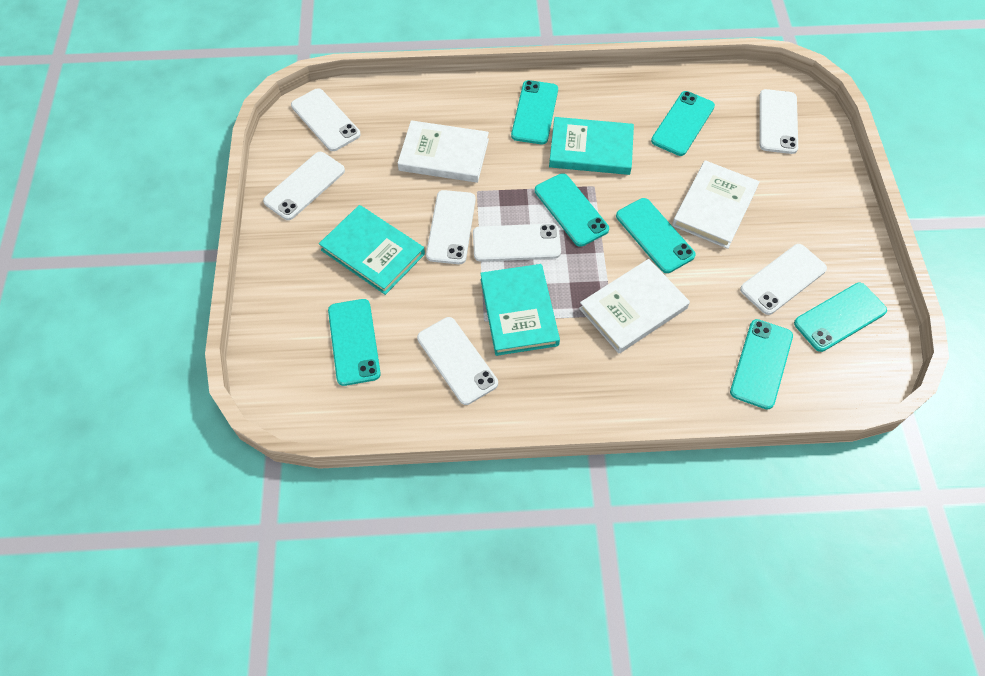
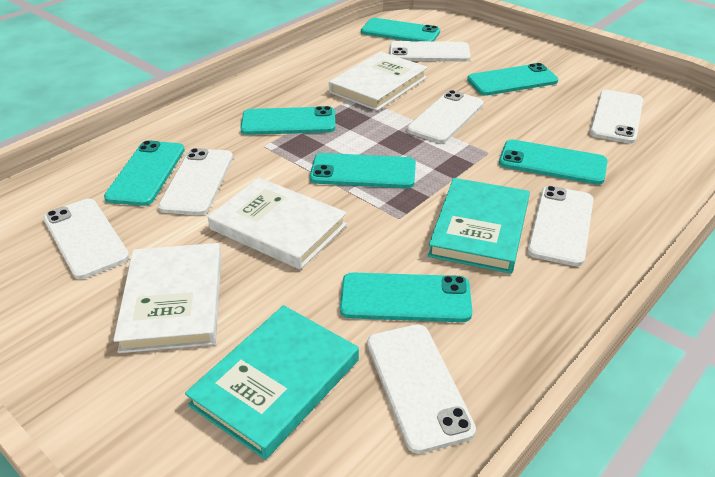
turquoise book: [319,205,425,295] [480,264,560,356] [549,117,634,175] = 3 -> [185,305,359,460] [428,178,530,274] = 2

